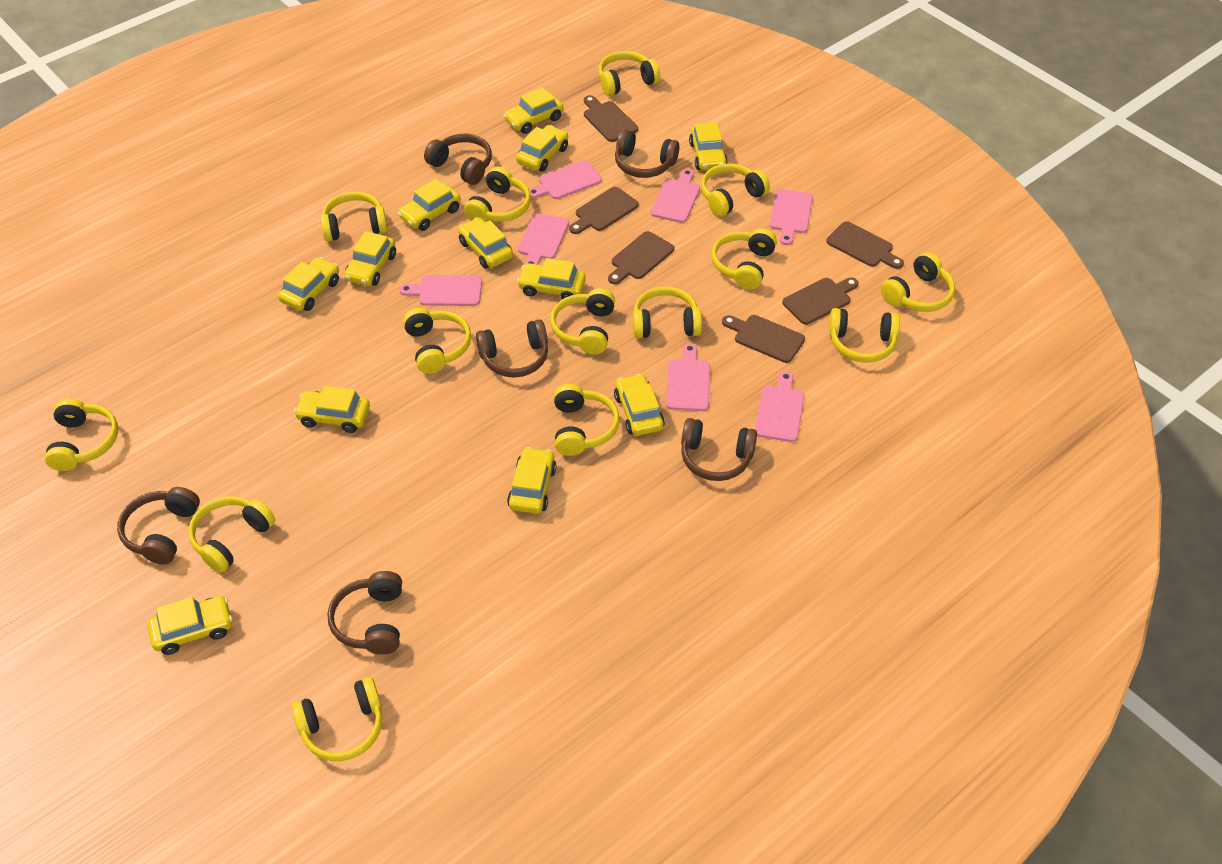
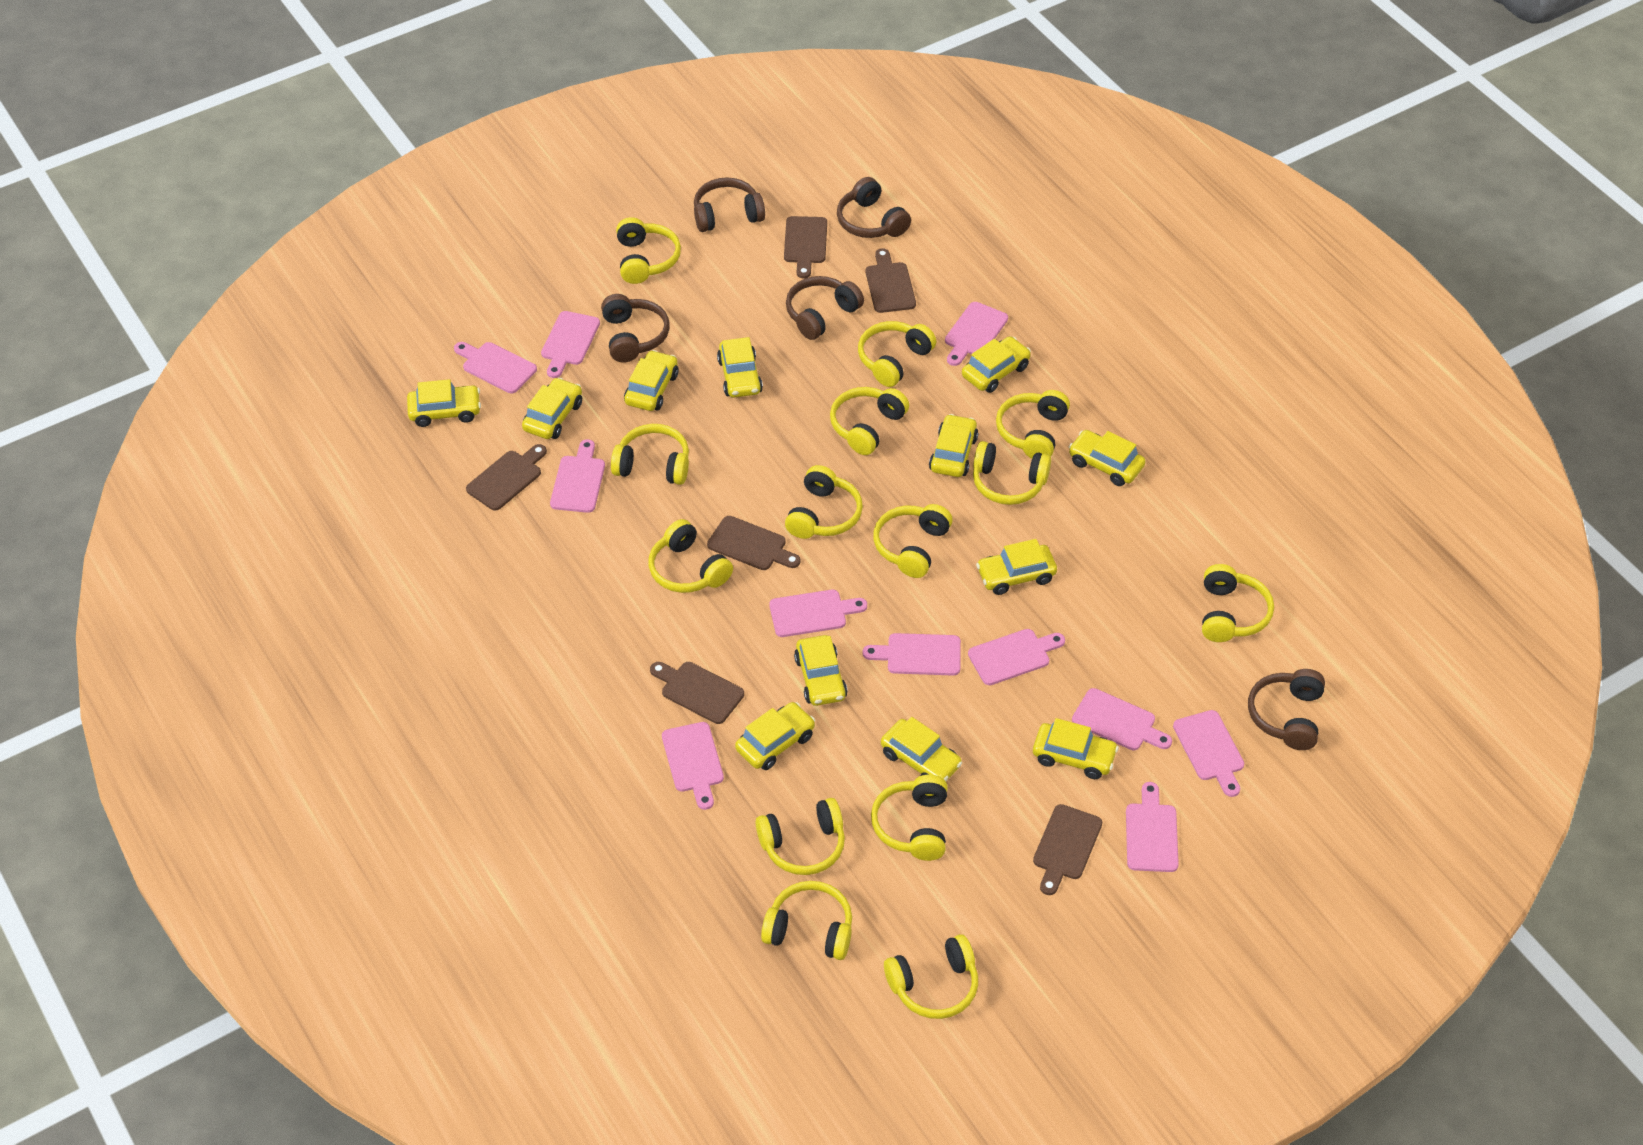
brown headphones: [117,487,200,565] [327,571,402,655] [424,134,492,185] [476,319,548,377] [615,129,679,178] [681,418,757,481] = 6 -> [601,294,670,363] [694,177,765,232] [786,276,864,340] [837,177,911,238] [1248,669,1325,750] = 5
pink cutting board: [399,275,482,306] [518,213,569,265] [529,160,602,199] [651,169,700,223] [666,343,710,411] [755,371,804,442] [770,189,813,245] = 7 -> [454,342,537,393] [541,311,600,378] [550,439,605,513] [662,722,724,810] [769,590,867,637] [863,633,961,676] [945,302,1008,366] [968,629,1065,685] [1072,688,1172,750] [1126,782,1179,872] [1173,710,1244,797] = 11

